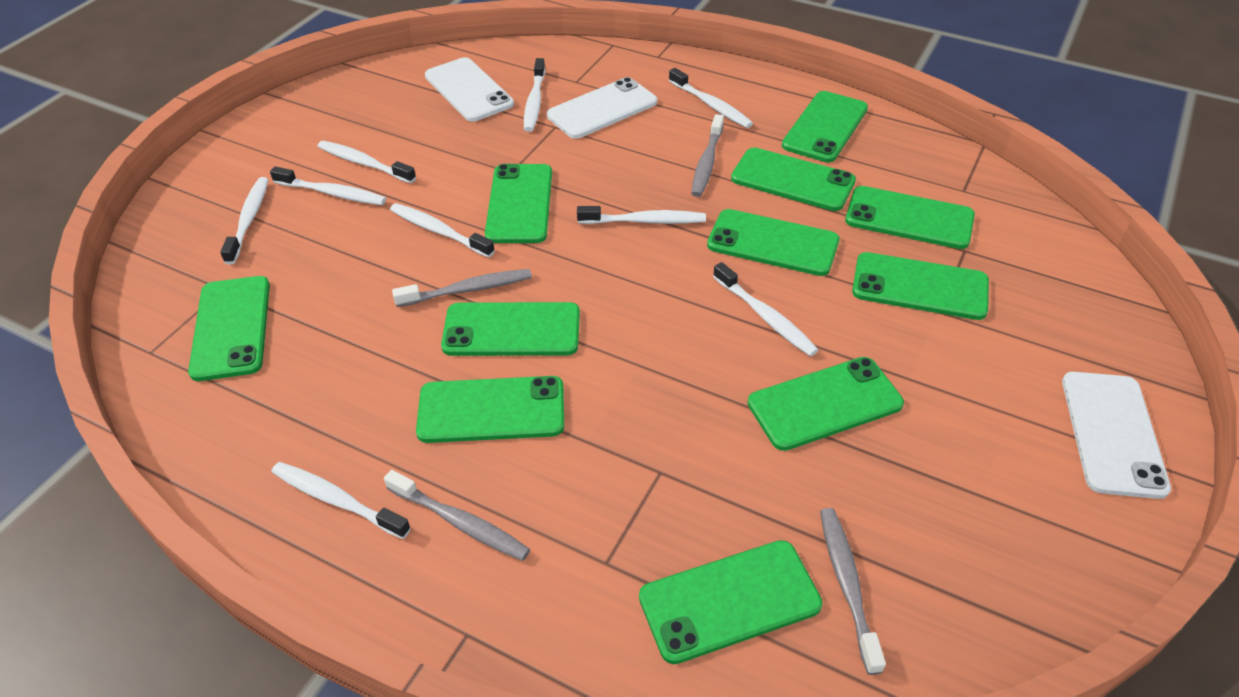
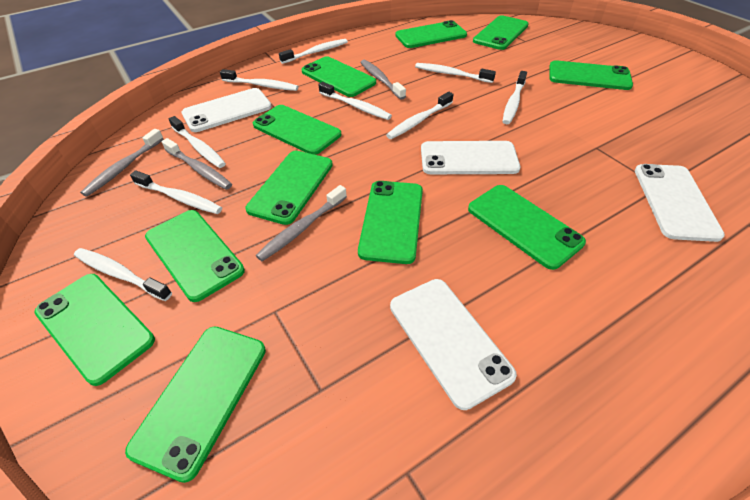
white phone: [425,57,514,122] [547,77,657,139] [1062,372,1171,499] = 3 -> [182,88,272,132] [390,279,517,410] [421,141,520,174] [635,164,725,242] = 4

